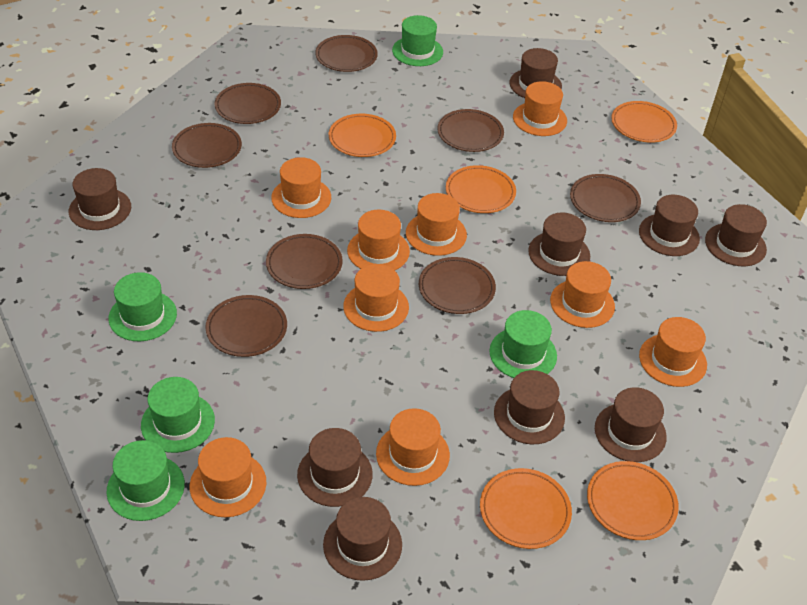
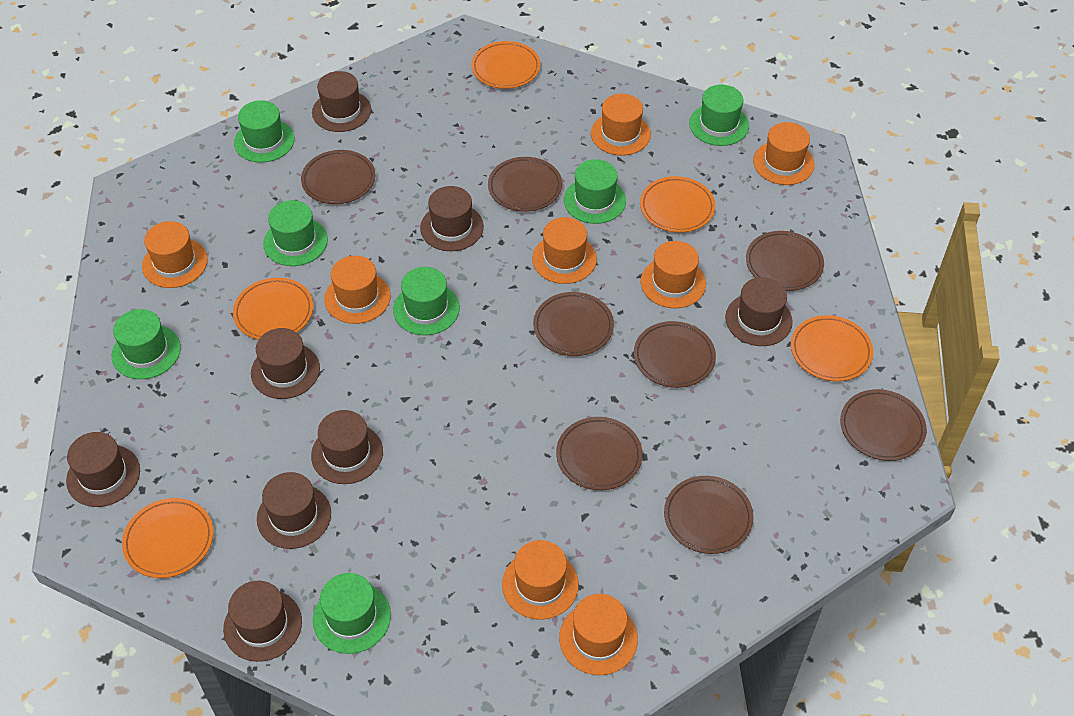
brown hat: [69,168,131,230] [297,428,373,507] [323,497,402,581] [494,370,565,444] [509,48,562,98] [528,213,590,276] [595,387,667,462] [639,195,700,256] [705,204,767,266] = 9 -> [66,432,140,507] [223,581,302,662] [251,328,320,399] [257,472,331,549] [311,410,383,484] [312,71,371,132] [420,186,484,251] [725,277,793,346] = 8
green hat: [106,440,185,521] [109,272,177,342] [141,377,215,453] [392,15,443,66] [489,310,557,378] = 5 -> [112,309,181,379] [234,100,295,163] [263,200,328,266] [313,573,391,654] [393,267,460,335] [564,159,626,224] [689,85,749,146] = 7
orange hat: [190,437,267,517] [271,157,331,218] [343,264,409,332] [347,210,410,270] [376,408,450,486] [406,193,467,256] [513,81,567,136] [550,261,615,328] [639,317,707,387] = 9 -> [142,221,208,288] [324,256,391,324] [502,540,579,620] [532,217,597,284] [559,594,638,675] [591,94,651,155] [641,241,706,308] [753,122,815,185] = 8

